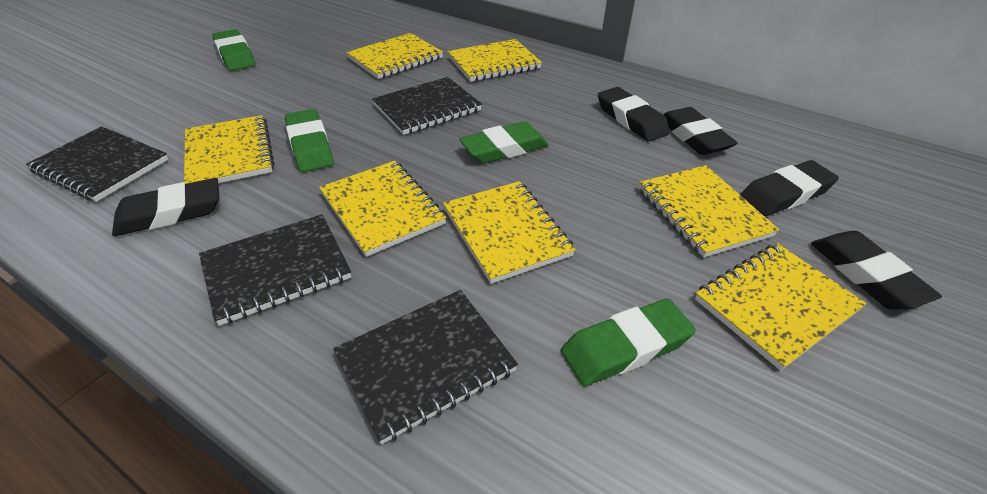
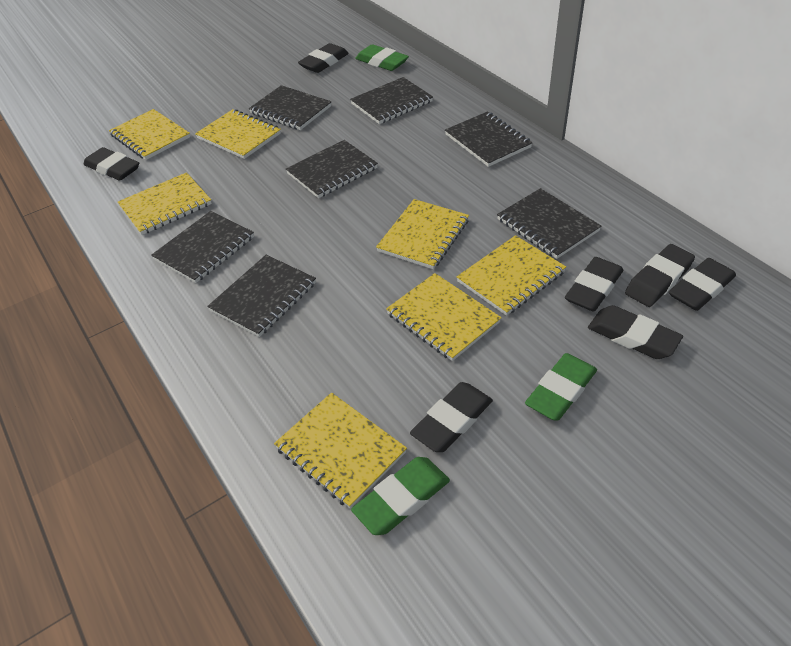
black eraser: [112,178,220,236] [598,87,670,142] [663,107,738,155] [741,160,839,216] [811,231,942,310] = 5 -> [84,147,139,181] [298,43,349,73] [410,382,493,452] [565,257,623,311] [588,305,683,359] [625,244,695,307] [669,258,736,311] = 7
black notebook: [26,126,168,202] [199,214,351,326] [333,290,518,444] [372,77,482,135] = 4 -> [151,211,254,283] [207,255,316,337] [249,85,331,130] [286,140,378,198] [350,77,433,124] [445,112,533,167] [497,188,601,259] = 7
green eraser: [212,29,255,71] [285,109,334,172] [459,121,548,164] [561,299,696,386] = 4 -> [351,457,450,535] [355,44,409,71] [525,353,597,421] = 3

